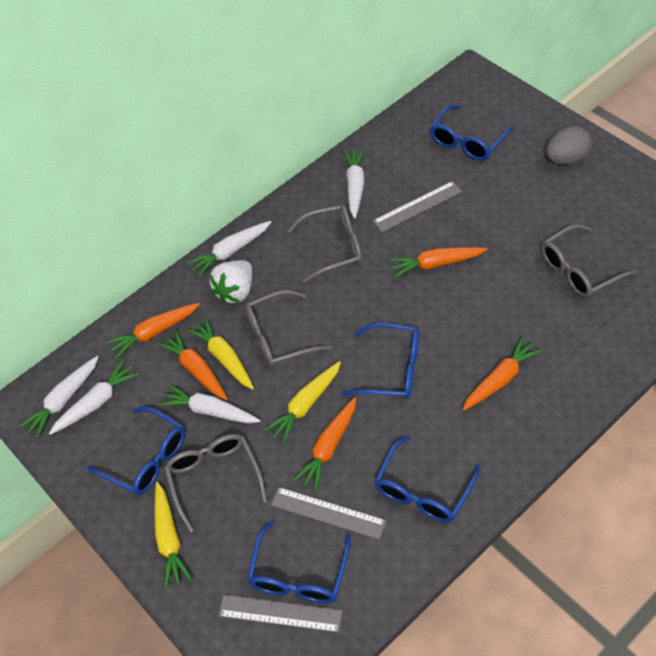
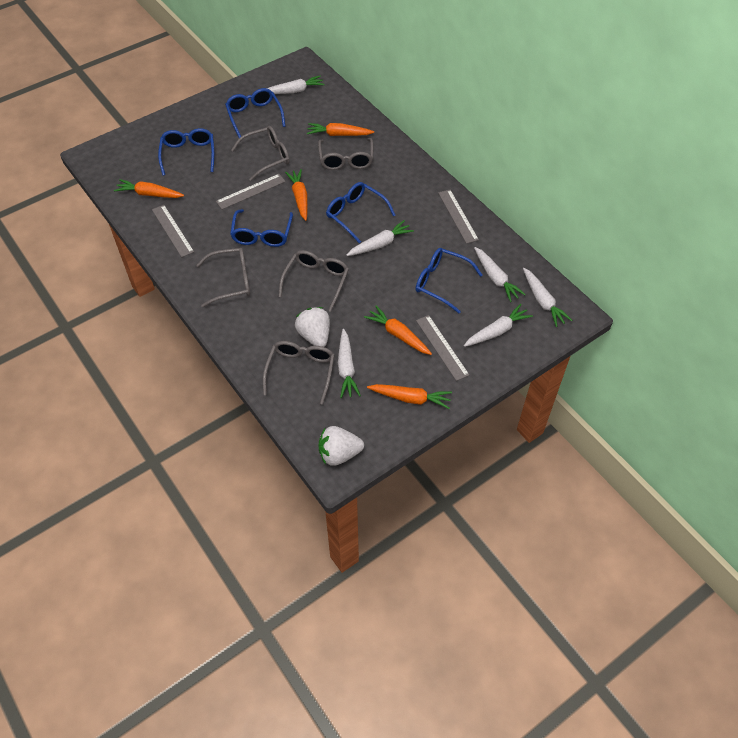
grey egg: [546,126,592,165] = 1 -> none = 0
grey glasses: [164,434,267,533] [245,290,332,367] [287,204,362,283] [541,224,636,298] = 4 -> [196,248,250,307] [231,126,290,181] [263,341,335,404] [279,250,349,312] [318,138,373,170] = 5
grey ruler: [219,595,343,633] [271,487,387,540] [373,181,462,232] = 3 -> [152,205,194,257] [216,174,286,209] [416,315,469,381] [438,190,479,244] = 4
white carrot: [19,356,99,438] [49,360,139,435] [158,384,260,423] [187,221,271,277] [343,148,364,219] = 5 -> [267,75,325,94] [338,329,361,398] [346,220,414,256] [464,304,533,347] [474,247,526,302] [523,268,572,327] = 6
white strawberry: [209,260,253,304] = 1 -> [295,307,330,347] [319,426,364,466] = 2
yellow carrot: [155,482,193,589] [186,317,254,390] [264,361,341,443] = 3 -> none = 0

